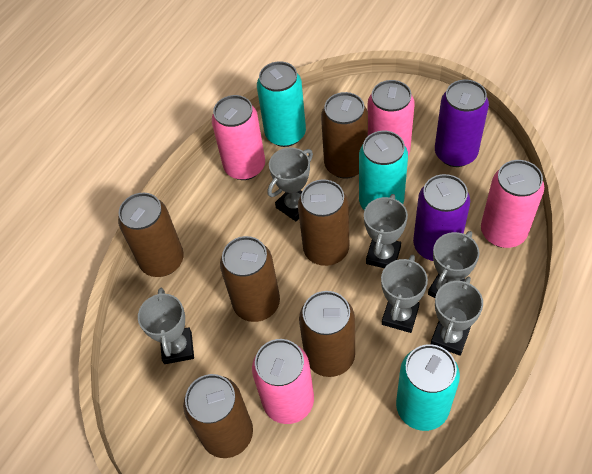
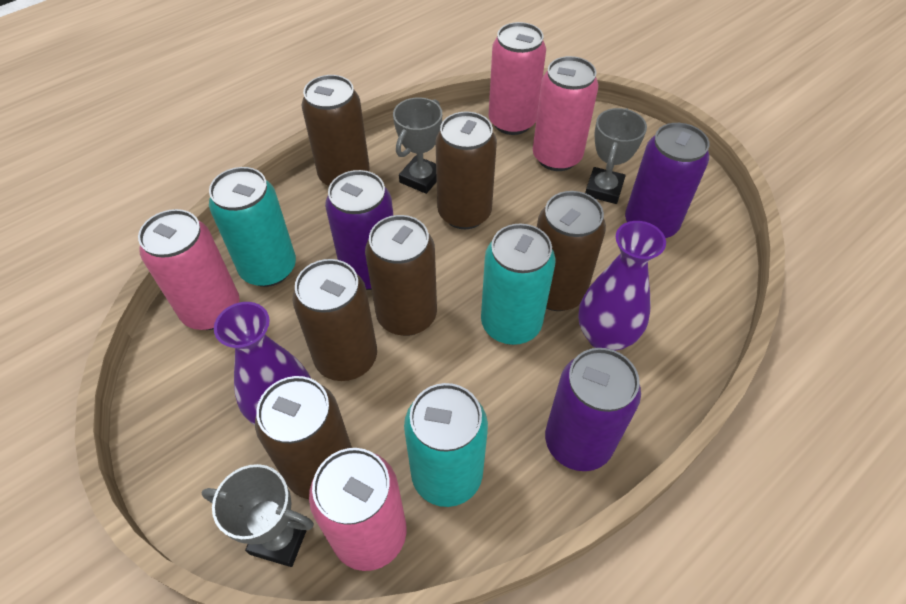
grey trophy: [138,288,194,364] [268,147,313,221] [364,194,408,268] [381,255,428,333] [428,231,480,298] [431,276,483,356] = 6 -> [201,464,314,567] [393,97,442,194] [585,108,647,204] = 3
purple can: [413,174,470,261] [435,80,489,167] = 2 -> [325,170,393,290] [545,348,641,471] [625,123,709,238] = 3
purple vase: none = 0 -> [214,302,311,425] [578,221,666,351] = 2

